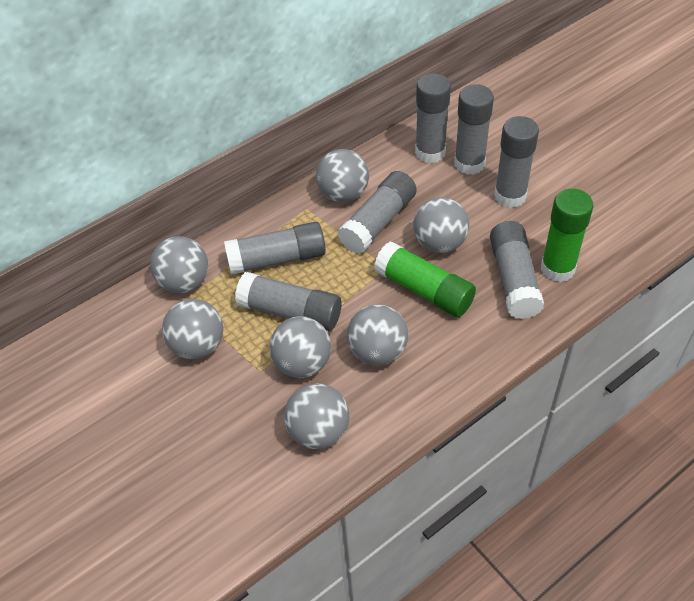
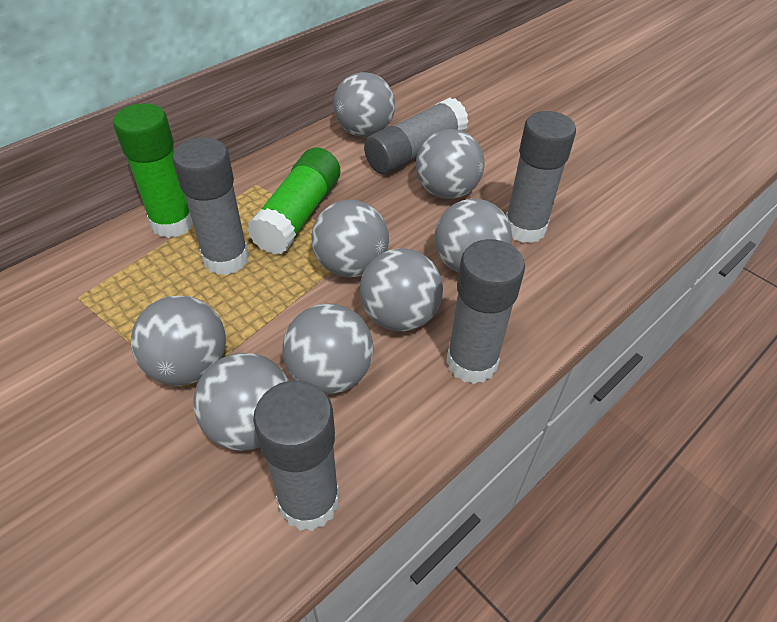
grey ball: [150,236,208,293] [162,299,223,359] [270,316,331,378] [284,383,349,449] [316,149,369,202] [347,304,408,366] [413,197,469,253] = 7 -> [131,295,226,386] [194,353,289,451] [283,304,373,394] [311,200,389,278] [333,72,395,137] [360,248,443,331] [416,129,484,199] [435,199,512,273] = 8
grey glue stick: [224,222,326,275] [235,272,342,331] [337,171,417,254] [415,73,451,163] [454,84,494,175] [490,221,544,319] [494,116,539,208] = 7 -> [172,137,249,275] [253,380,340,531] [364,98,469,174] [446,239,525,384] [506,111,576,243] = 5

